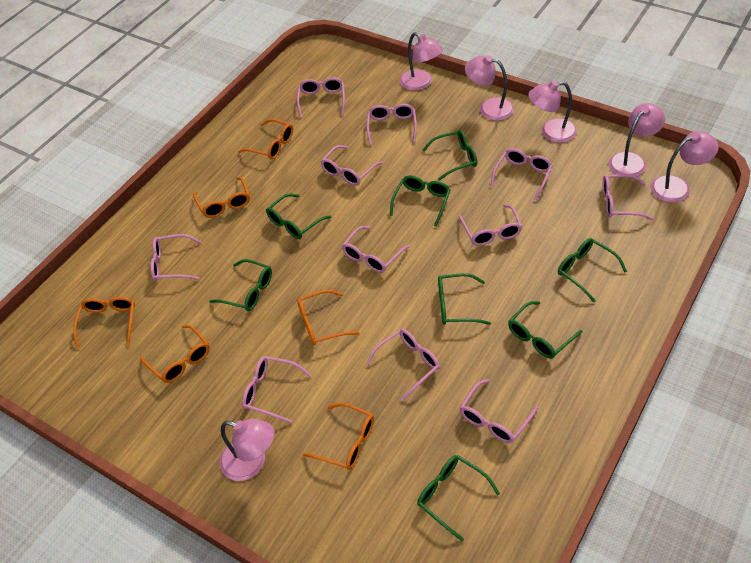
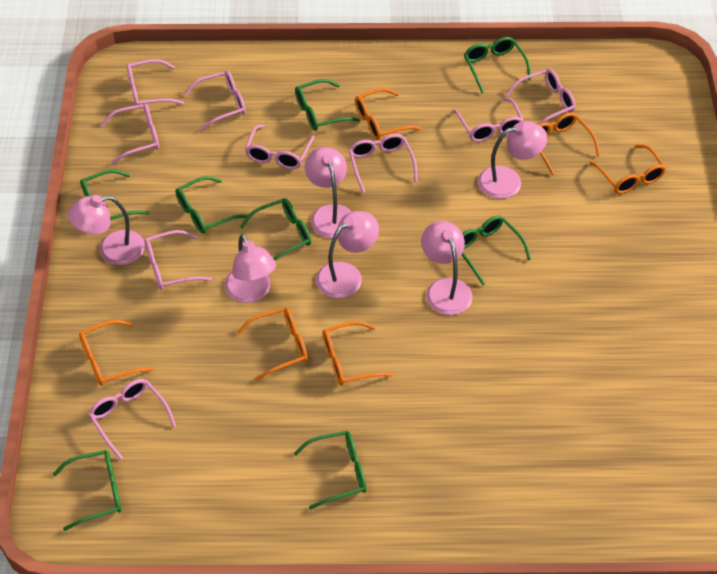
pink glasses: [150,234,202,281] [242,356,311,423] [297,77,345,118] [320,145,383,185] [342,226,410,273] [366,329,440,401] [367,104,417,145] [459,204,522,246] [460,379,538,443] [490,148,553,200] [602,174,654,220] = 11 -> [88,379,176,460] [101,103,159,164] [127,59,184,109] [145,230,212,290] [184,71,246,131] [245,124,315,169] [349,134,418,193] [454,98,524,142] [506,69,575,124] = 9

